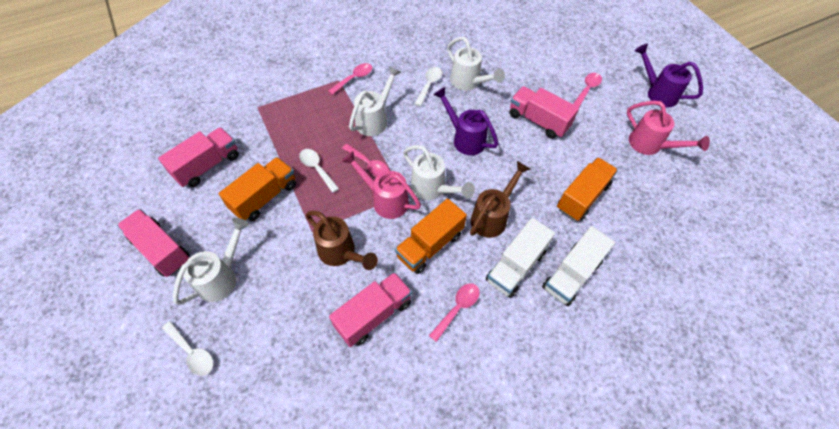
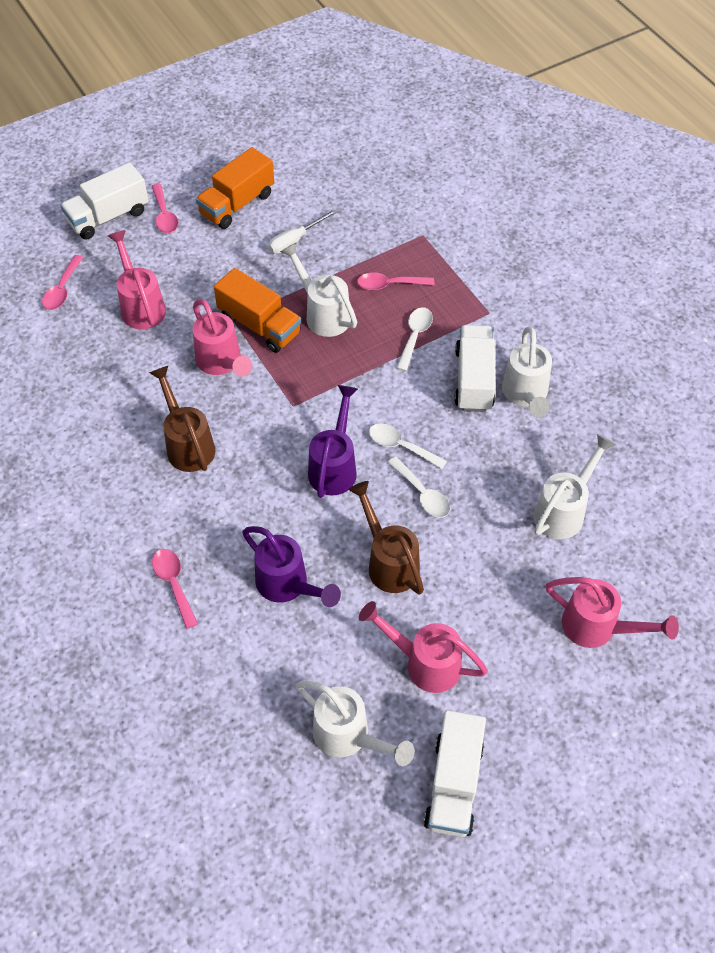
orange truck: [219,157,296,221] [395,199,467,274] [557,157,618,221] = 3 -> [196,147,274,229] [214,268,301,353] = 2
pink truck: [117,209,190,277] [158,127,239,187] [329,272,412,347] [510,86,579,139] = 4 -> none = 0
pink watering can: [342,151,421,219] [627,101,710,155] = 2 -> [108,230,166,329] [193,299,252,377] [359,601,488,693] [546,577,679,648] = 4
white screwdriver: none = 0 -> [268,209,337,254] = 1
white truck: [486,218,555,298] [542,226,615,306] = 2 -> [60,163,149,240] [424,710,486,837] [454,325,495,412] = 3

